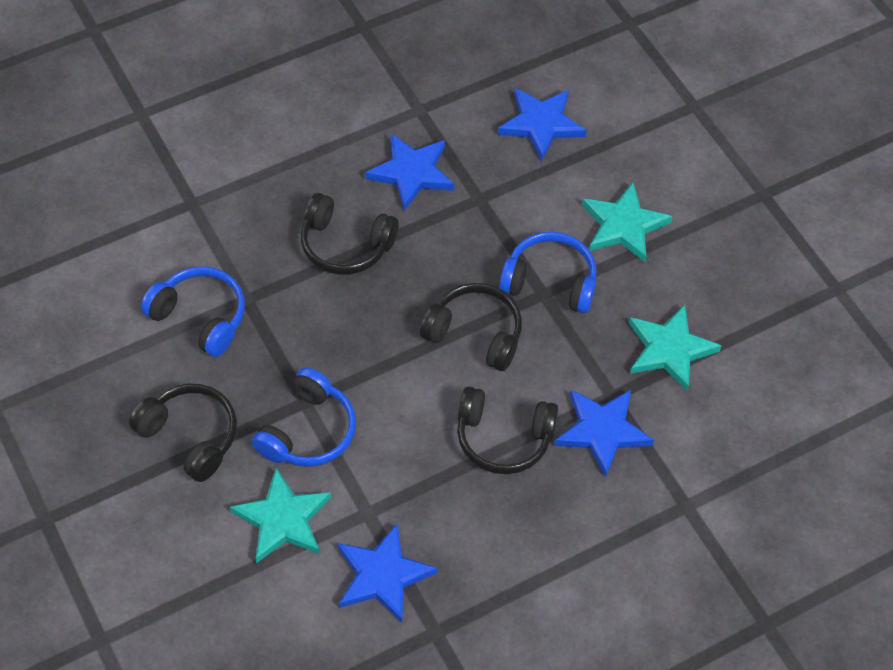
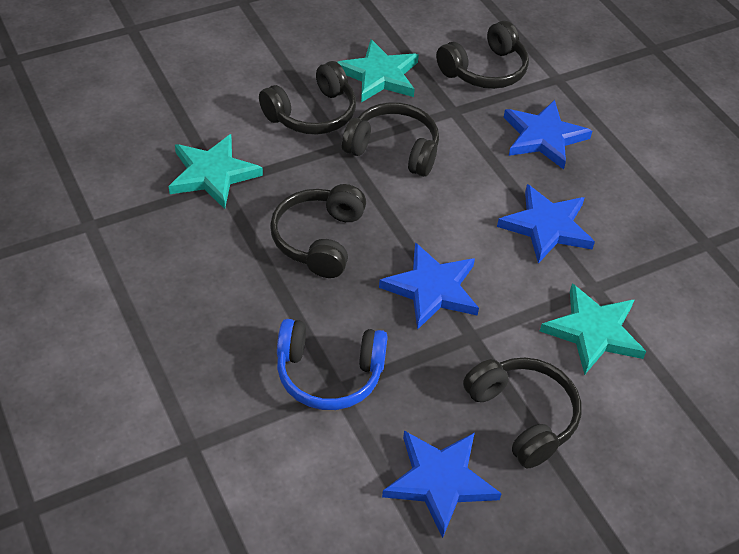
black headphones: [129,384,237,482] [301,193,399,275] [420,283,522,371] [457,386,558,474] = 4 -> [259,61,356,135] [270,184,366,278] [342,102,439,177] [436,21,529,89] [463,358,581,468] = 5
blue headphones: [141,267,245,357] [252,367,356,467] [499,232,597,313] = 3 -> [277,319,388,410] = 1

